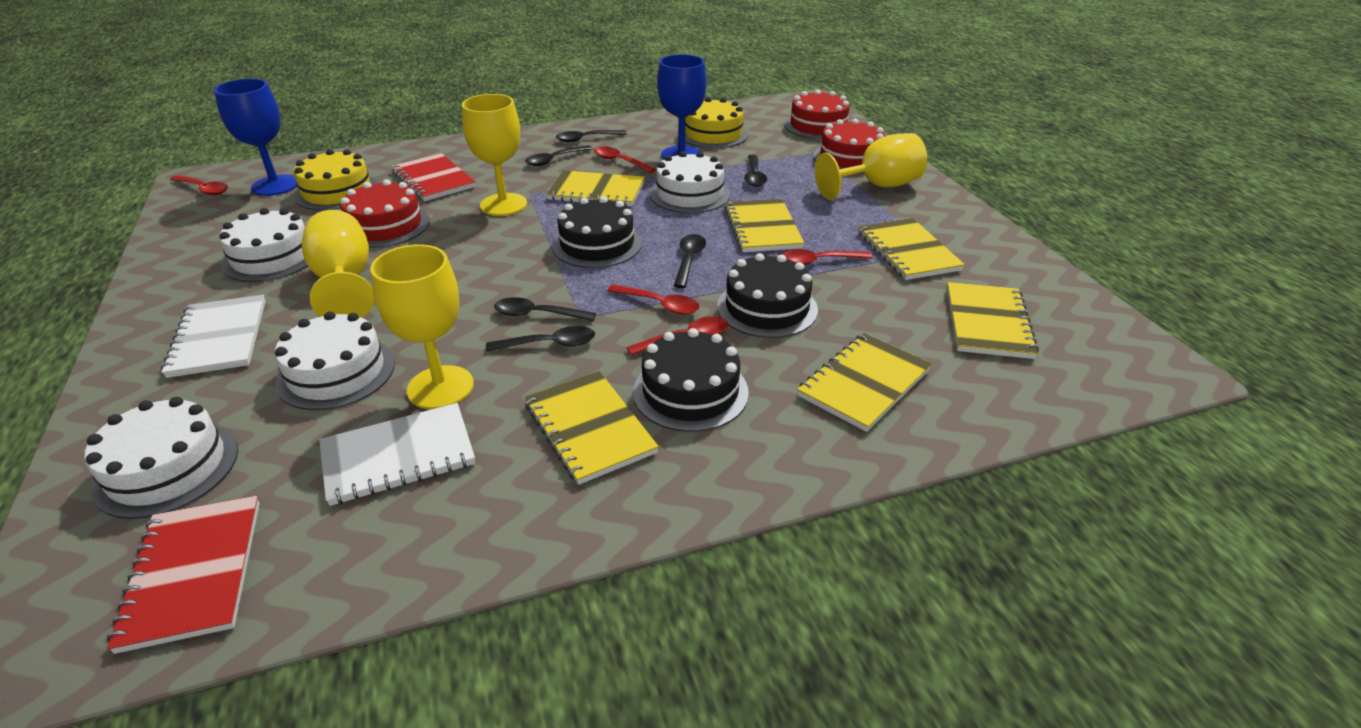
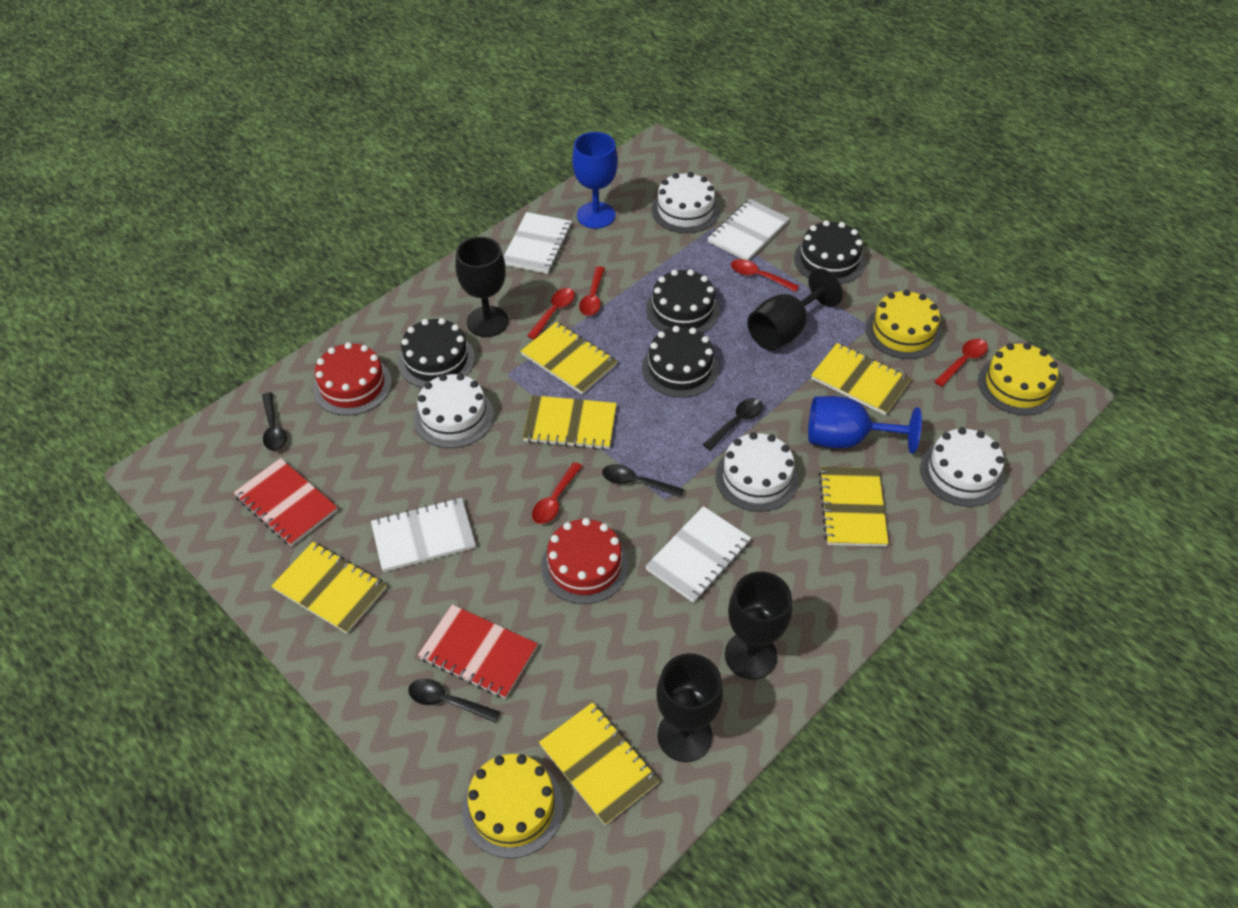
black cake: [552,196,642,268] [633,328,749,432] [717,253,818,338] = 3 -> [398,318,475,388] [642,326,719,398] [646,269,720,333] [794,220,865,285] = 4
black goblet: none = 0 -> [455,237,509,337] [656,653,723,762] [725,571,792,680] [747,268,843,351] = 4
black spoon: [486,326,595,352] [494,297,596,321] [525,145,593,166] [556,130,626,142] [674,234,706,288] [744,155,767,187] = 6 -> [262,392,287,451] [408,679,500,723] [602,464,684,497] [702,398,763,450] = 4
red cake: [340,179,430,248] [784,90,850,140] [813,119,885,174] = 3 -> [313,342,392,416] [541,518,629,604] = 2
white notebook: [161,295,266,378] [320,403,475,506] = 2 -> [371,498,476,572] [504,212,572,274] [645,506,751,603] [708,199,789,260] = 4
yellow cake: [294,149,378,211] [685,97,748,149] = 2 -> [462,754,564,858] [866,290,941,359] [978,343,1058,415] = 3
yellow goblet: [302,210,374,318] [370,244,474,409] [462,94,527,216] [815,133,927,200] = 4 -> none = 0

